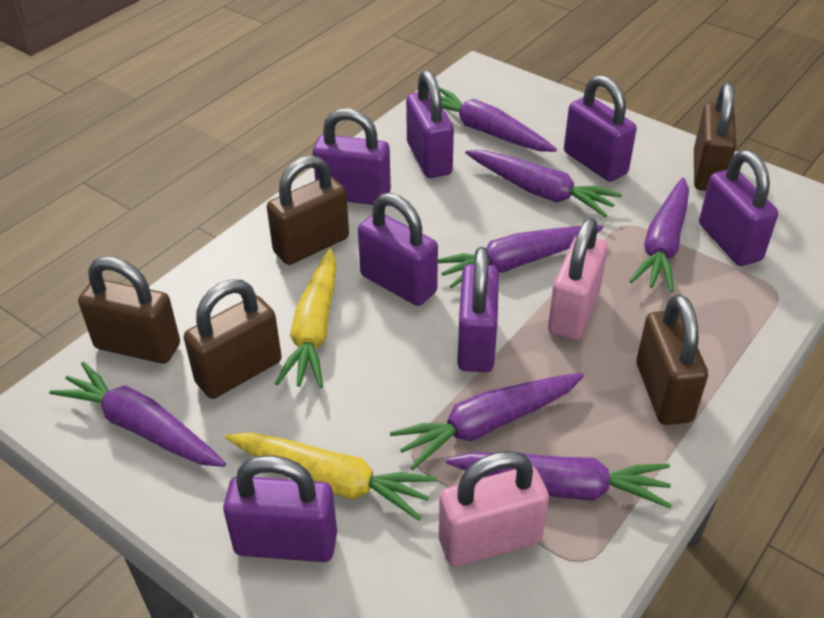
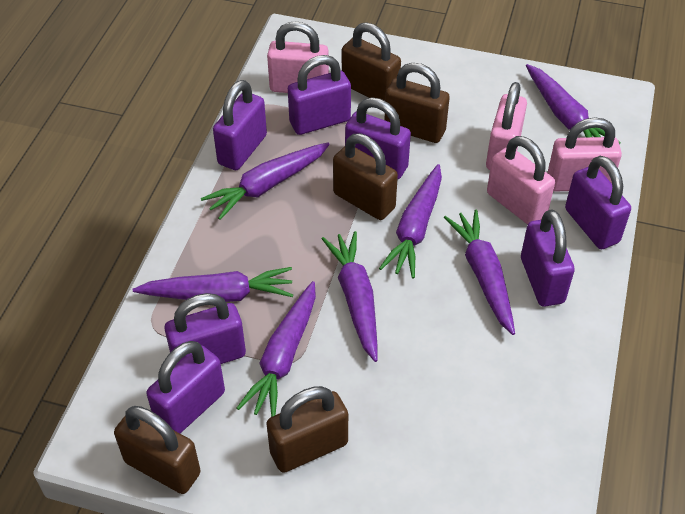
pink padlock: [439,451,549,567] [548,218,608,340] = 2 -> [267,21,329,93] [486,82,527,170] [487,136,555,225] [547,117,622,192] = 4
yellow carrot: [225,432,437,521] [275,248,337,388] = 2 -> none = 0

